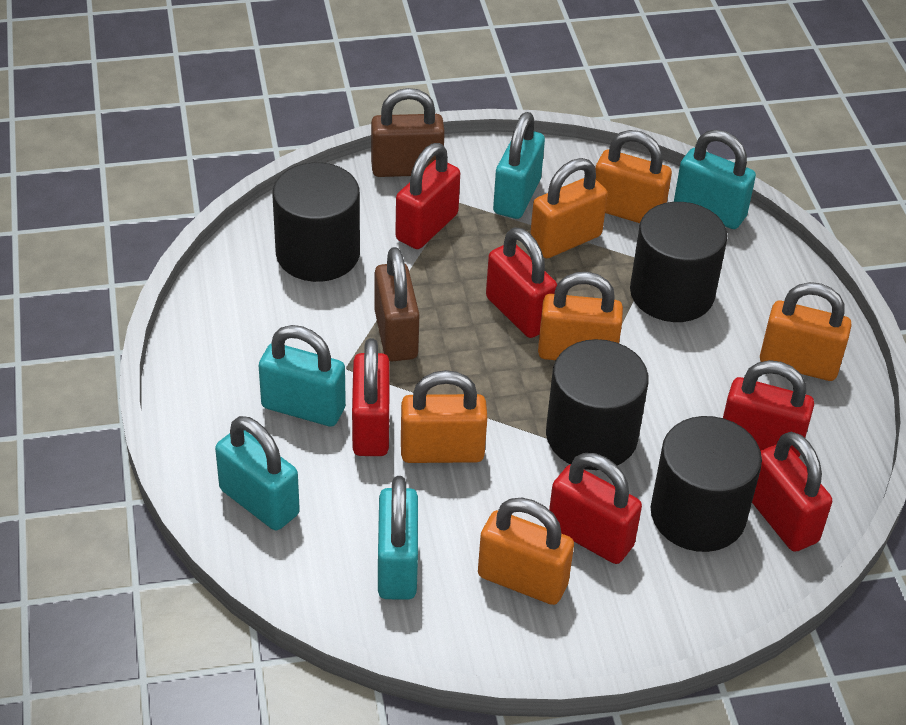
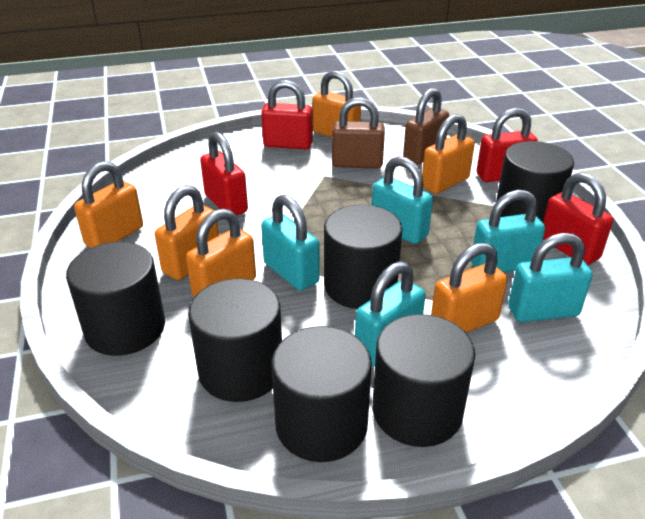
black cylinder: [272,162,360,282] [546,339,649,470] [630,202,727,322] [651,416,762,552] = 4 -> [66,242,165,356] [188,278,282,402] [271,326,372,462] [324,205,403,309] [372,314,475,447] [496,141,574,222] = 6
red padlock: [352,338,390,456] [395,143,460,249] [486,227,557,338] [549,453,642,564] [723,360,814,457] [752,432,832,552] = 6 -> [200,132,248,215] [261,80,313,149] [476,108,538,182] [543,172,613,265] = 4

